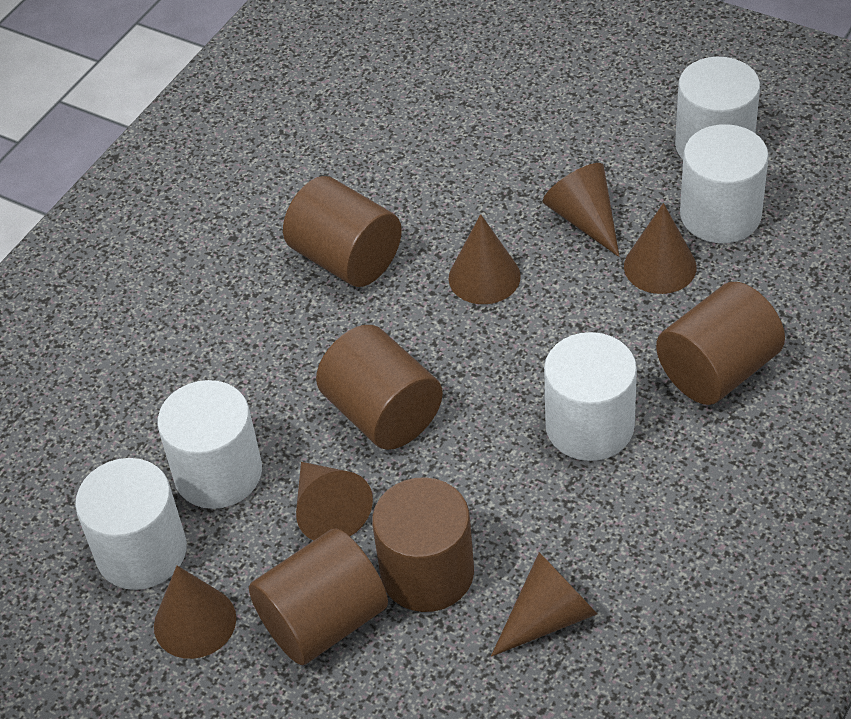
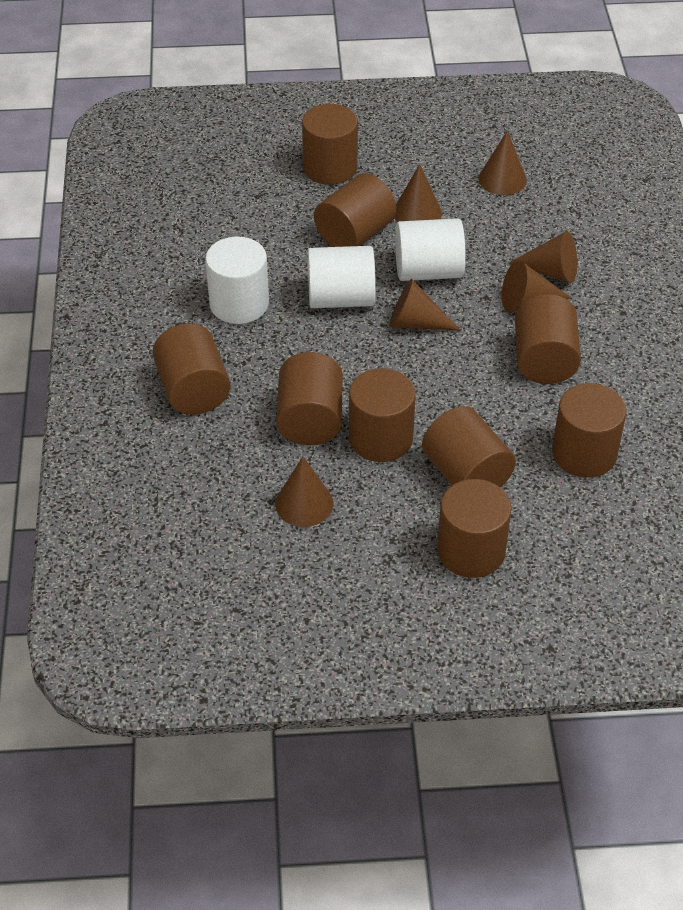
brown cylinder: [249,528,388,665] [283,176,402,287] [316,325,443,450] [372,477,474,612] [656,282,785,405] = 5 -> [153,323,231,415] [276,352,343,445] [302,104,358,185] [314,173,396,247] [349,368,416,462] [422,406,516,488] [437,479,512,578] [515,294,581,384] [552,383,627,478] = 9
white cylinder: [75,458,187,590] [157,380,262,509] [544,332,637,461] [675,57,760,159] [680,124,769,243] = 5 -> [205,237,269,324] [308,246,376,308] [395,218,466,281] = 3

